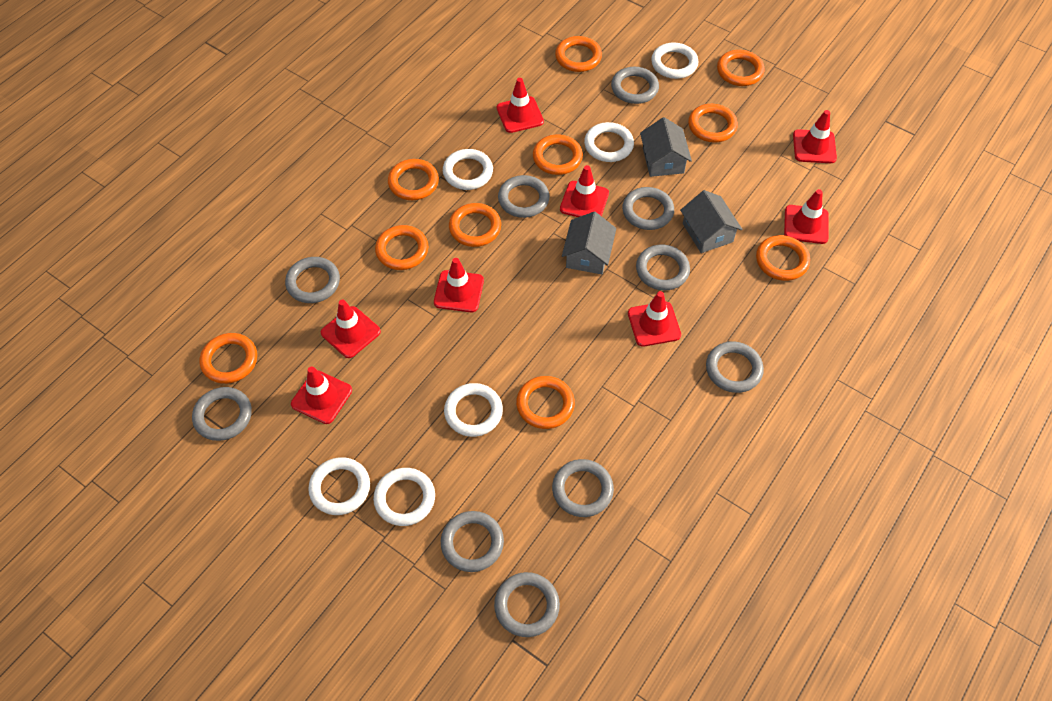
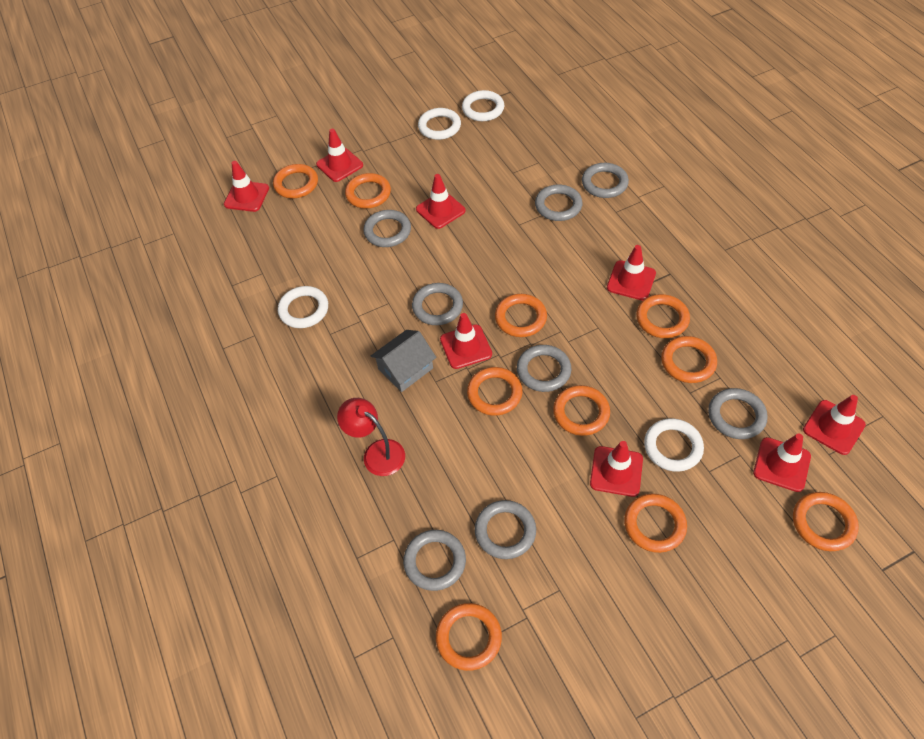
grey house: [562,211,616,274] [640,117,692,177] [680,190,742,253] = 3 -> [371,330,437,392] = 1
grey ring: [192,387,252,441] [285,257,340,303] [441,511,504,572] [494,572,560,637] [498,175,549,218] [552,459,614,517] [611,67,659,104] [622,187,674,230] [636,244,690,291] [706,342,764,393] = 10 -> [363,210,411,247] [403,530,466,591] [412,283,463,325] [475,500,536,559] [517,345,572,392] [535,184,583,221] [582,163,629,198] [708,388,768,439] = 8
red lamp: none = 0 -> [337,398,405,476] = 1
white ring: [308,457,370,515] [373,468,435,526] [443,149,493,190] [444,383,503,437] [584,122,634,162] [651,43,698,79] = 6 -> [278,286,328,328] [418,108,461,140] [462,90,504,121] [644,418,704,472] = 4

